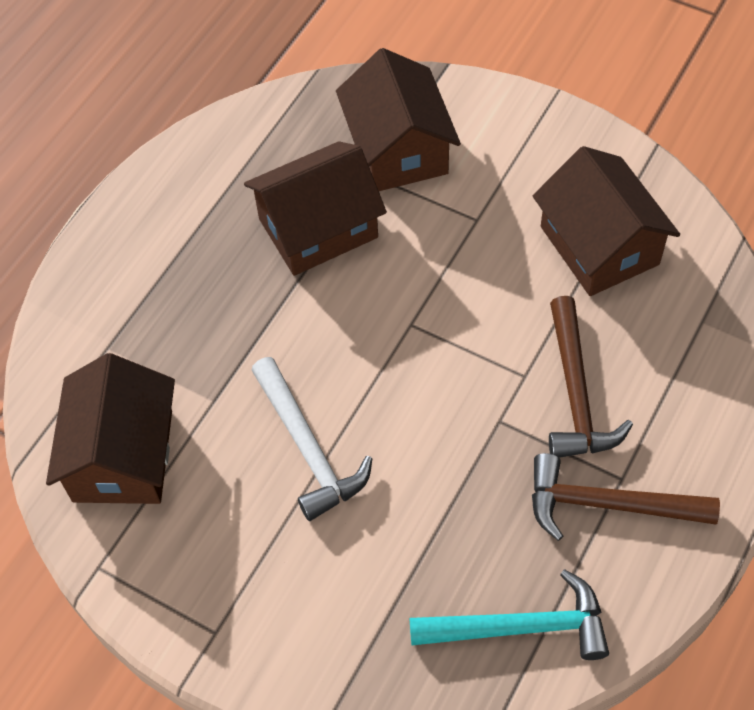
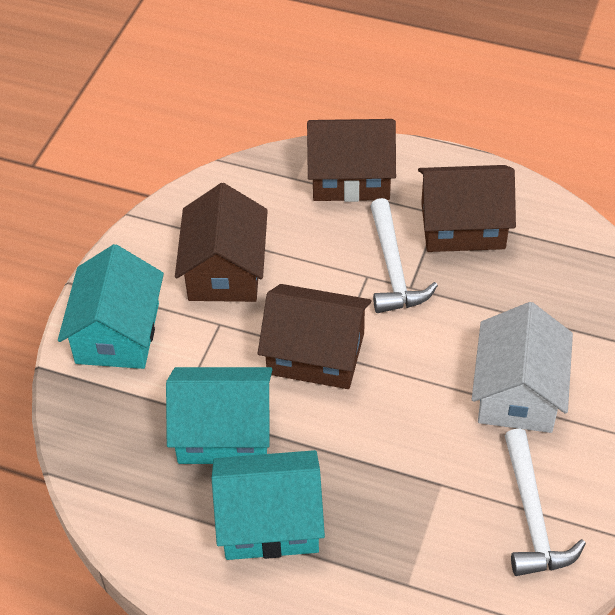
brown hammer: [532,453,720,541] [549,296,633,458] = 2 -> none = 0
turquoise hammer: [409,569,609,660] = 1 -> none = 0
turquoise house: none = 0 -> [58,244,164,369] [166,367,273,464] [212,450,325,560] = 3
white hammer: [251,357,373,521] = 1 -> [370,198,438,313] [505,429,586,576] = 2
white house: none = 0 -> [472,302,573,433] = 1

